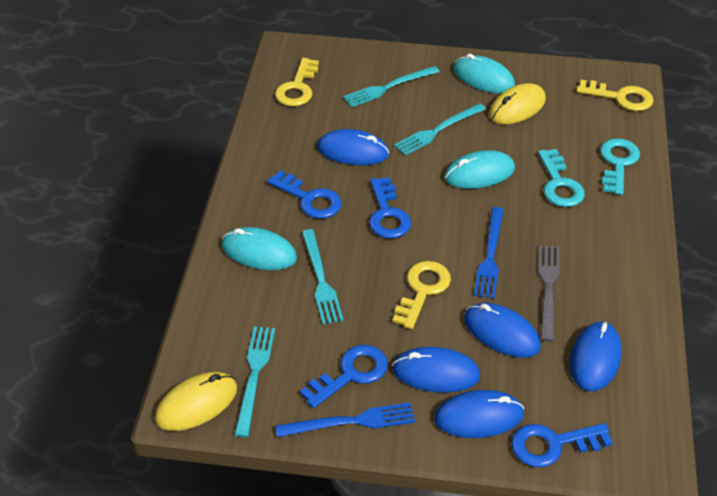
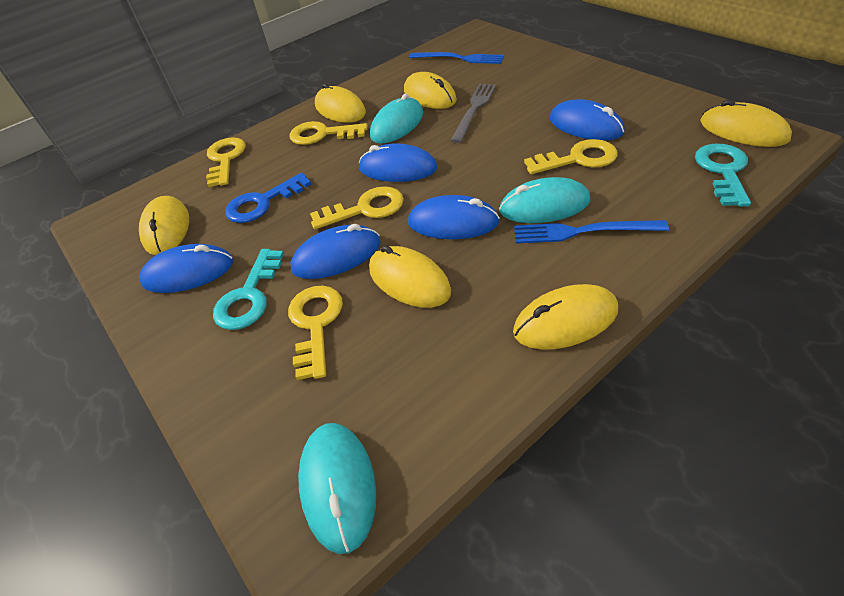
blue key: [267,171,342,219] [300,345,388,408] [369,177,411,238] [511,423,613,467] = 4 -> [225,173,312,223] = 1
turquoise fork: [234,326,275,437] [302,229,344,324] [343,66,439,107] [394,103,486,156] = 4 -> none = 0
yellow key: [275,58,319,106] [393,261,451,329] [576,80,654,111] = 3 -> [206,137,245,187] [288,286,343,380] [290,121,368,145] [310,186,404,229] [524,139,618,174] = 5
yellow mouse: [155,372,237,431] [489,83,546,124] = 2 -> [139,196,189,255] [315,83,366,123] [369,245,451,308] [404,72,457,109] [513,284,618,350] [700,100,792,147] = 6

